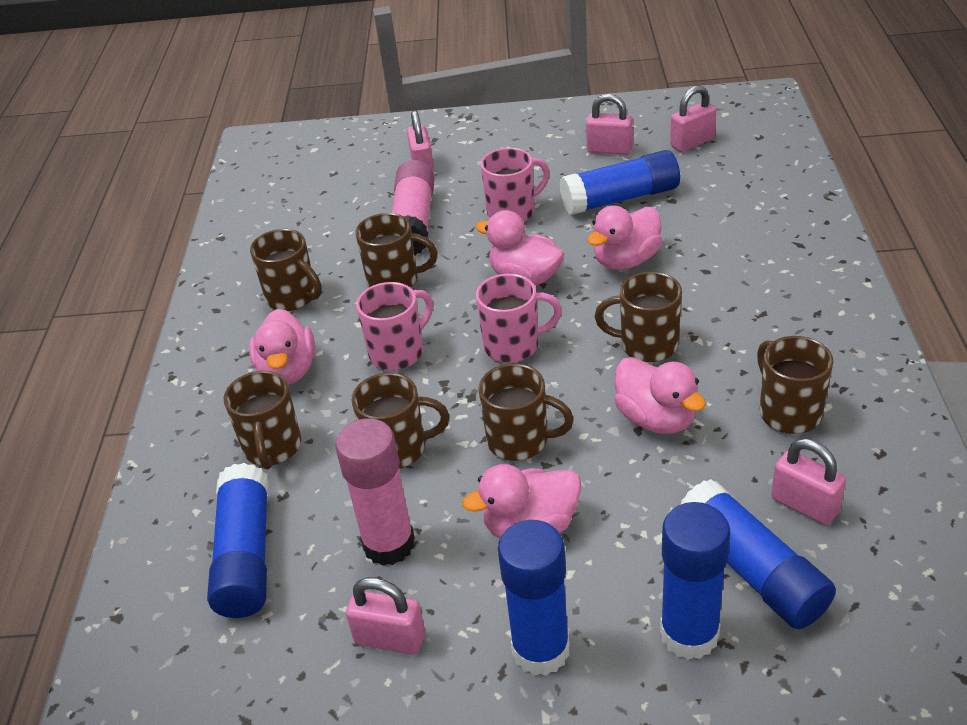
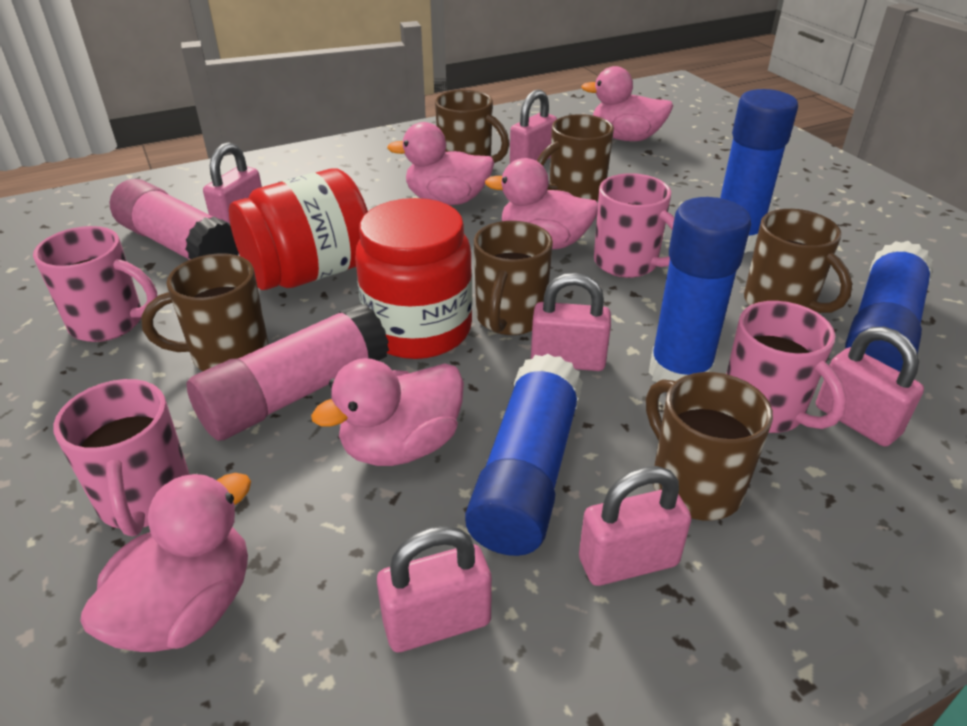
blue glue stick: [207,463,269,618] [498,520,570,676] [560,150,680,215] [660,502,730,660] [681,479,836,629] = 5 -> [465,354,583,556] [649,197,751,382] [720,89,798,253] [845,241,933,372] = 4
brown mug: [224,371,301,469] [250,229,322,311] [352,373,449,469] [355,213,437,288] [478,364,574,461] [595,272,682,362] [757,336,833,434] = 7 -> [141,253,269,371] [435,90,509,163] [474,221,553,335] [537,114,614,202] [646,372,773,521] [744,209,852,313] = 6
pink mug: [356,282,433,371] [476,274,562,363] [481,148,550,222] = 3 -> [33,226,157,342] [53,379,190,537] [594,173,674,278] [726,301,847,433] = 4
pink padlock: [346,577,425,655] [407,110,434,173] [586,94,633,155] [670,85,716,152] [771,439,846,525] = 5 -> [203,142,262,223] [377,526,492,652] [510,90,557,163] [531,273,611,371] [579,466,692,586] [816,326,924,447] = 6
red jar: none = 0 -> [229,168,368,290] [355,198,472,359] = 2

